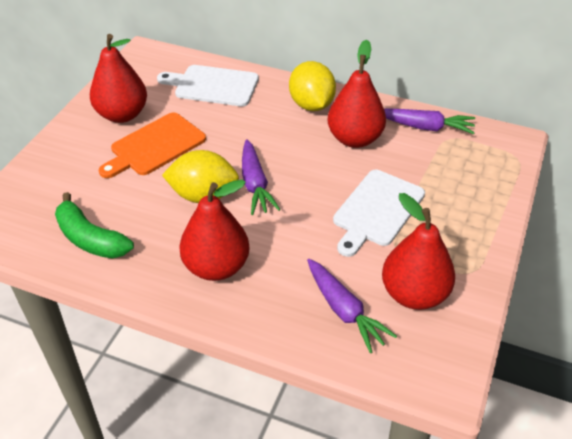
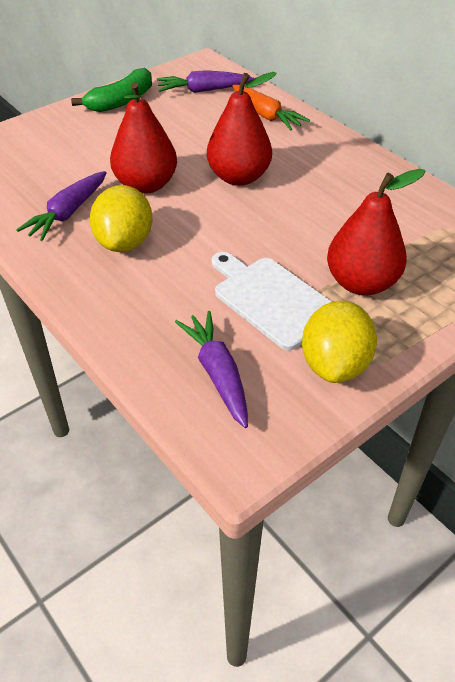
orange carrot: none = 0 -> [232,85,310,131] = 1
orange cutting board: [99,112,206,178] = 1 -> none = 0
red pear: [90,34,147,123] [179,180,250,281] [328,40,386,148] [382,193,455,310] = 4 -> [110,82,177,194] [207,72,277,186] [327,169,425,296] = 3
white cutting board: [157,65,259,106] [333,170,425,257] = 2 -> [211,252,332,350] = 1

